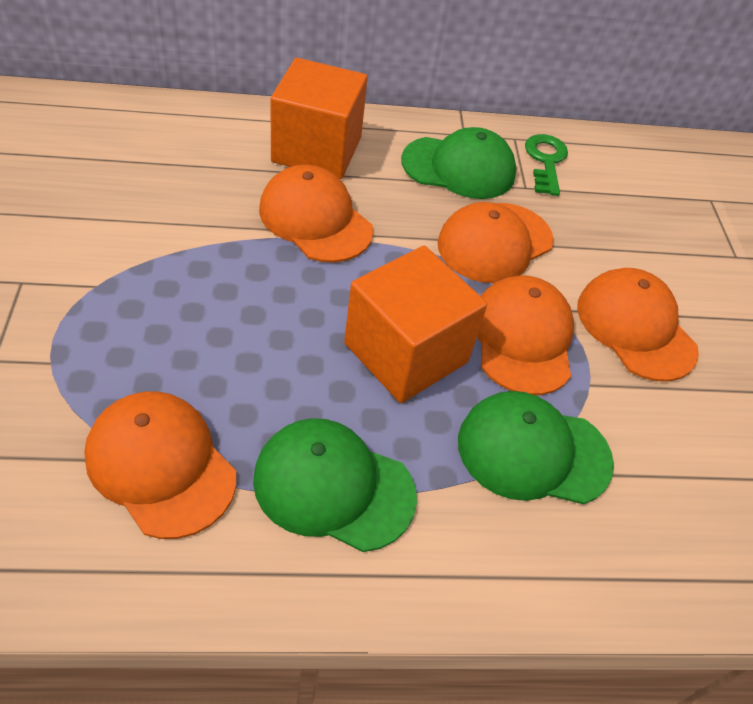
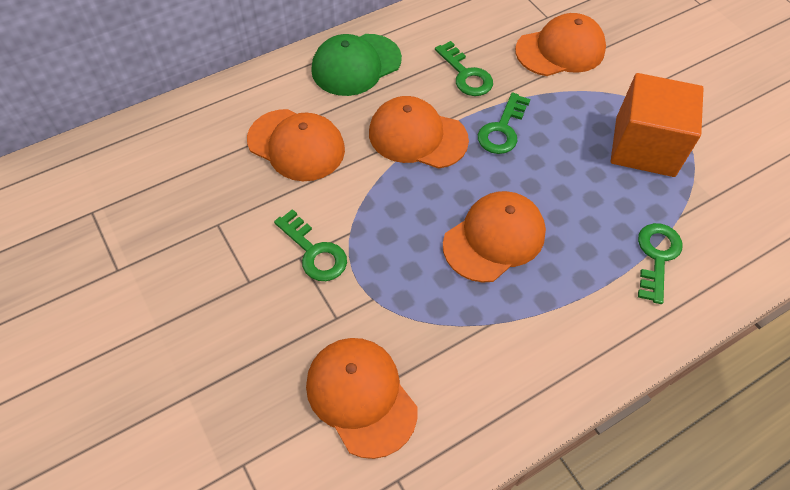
green cap: [253,418,417,552] [401,127,516,199] [458,391,614,504] = 3 -> [311,34,402,96] = 1
green key: [525,134,568,196] = 1 -> [274,209,347,281] [435,41,493,96] [478,92,531,154] [638,223,682,304] = 4
orange cube: [271,58,368,179] [344,246,487,403] = 2 -> [611,73,704,177] = 1

